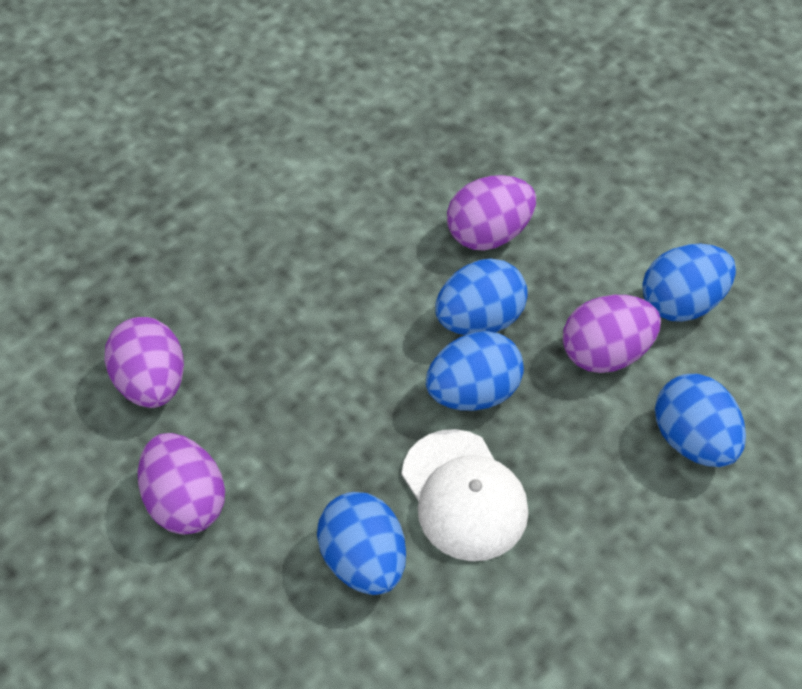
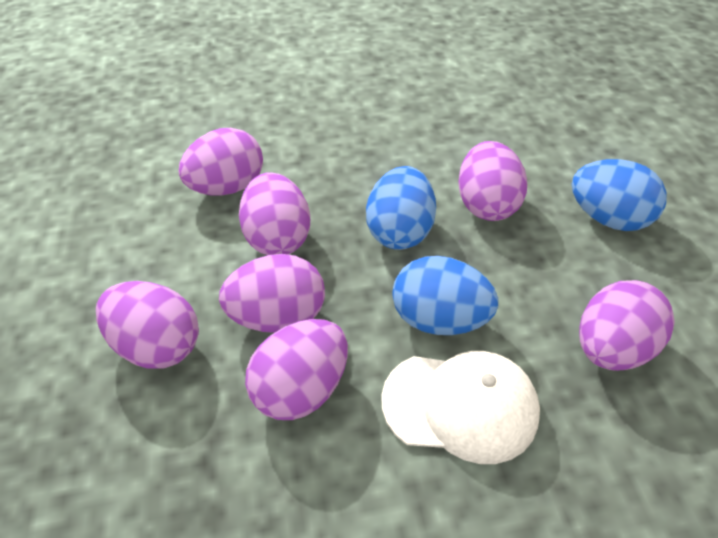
blue egg: [317,492,406,595] [426,331,524,411] [435,258,528,335] [642,244,736,322] [655,374,746,467] = 5 -> [366,166,436,250] [392,256,498,335] [572,159,667,231] = 3
purple egg: [105,317,184,408] [138,433,225,535] [447,175,536,251] [563,295,661,373] = 4 -> [96,281,199,369] [179,128,263,196] [219,254,325,333] [239,172,310,255] [245,319,348,420] [458,141,527,221] [579,280,675,371] = 7

